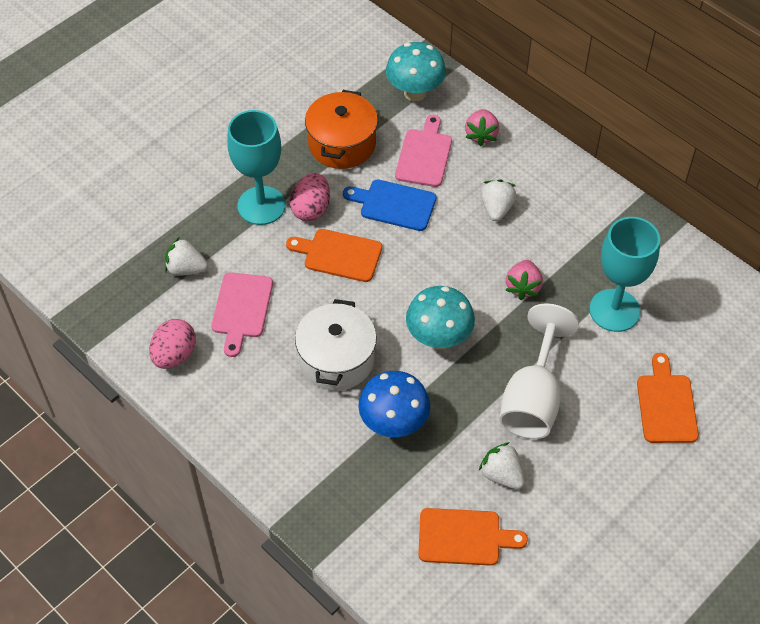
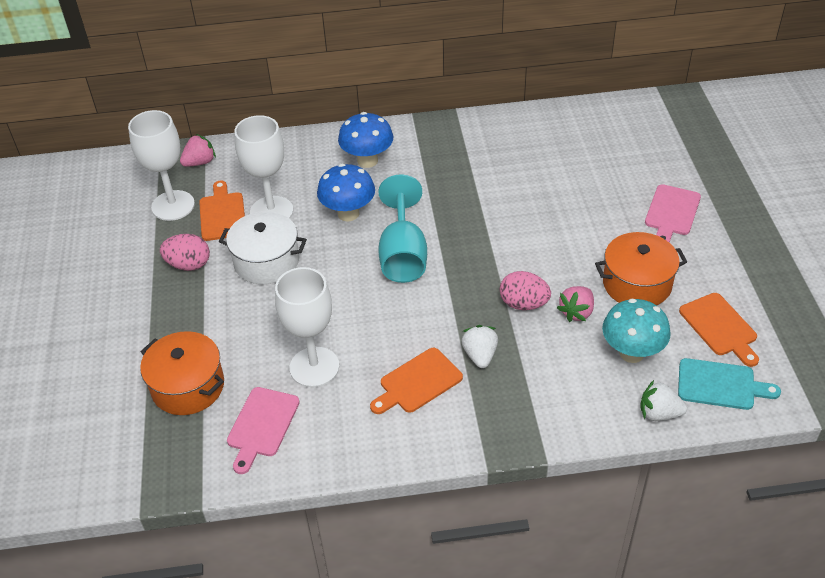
blue cutting board: [343,179,437,231] = 1 -> none = 0
blue mushroom: [358,371,430,437] = 1 -> [317,164,375,221] [338,112,393,168] = 2
orange pot: [305,90,378,169] = 1 -> [140,331,224,415] [595,232,687,305] = 2
turquoise cutting board: none = 0 -> [678,358,781,410] = 1
turquoise goblet: [227,110,286,225] [589,217,660,332] = 2 -> [378,174,427,283] = 1
turquoise mushroom: [386,42,446,101] [406,286,475,350] = 2 -> [602,299,671,363] = 1
white goblet: [499,303,579,439] = 1 -> [128,110,195,221] [234,115,293,218] [275,267,339,387] = 3
white strawberry: [165,237,208,276] [479,442,525,489] [481,179,517,221] = 3 -> [461,325,498,368] [640,380,687,421] = 2

